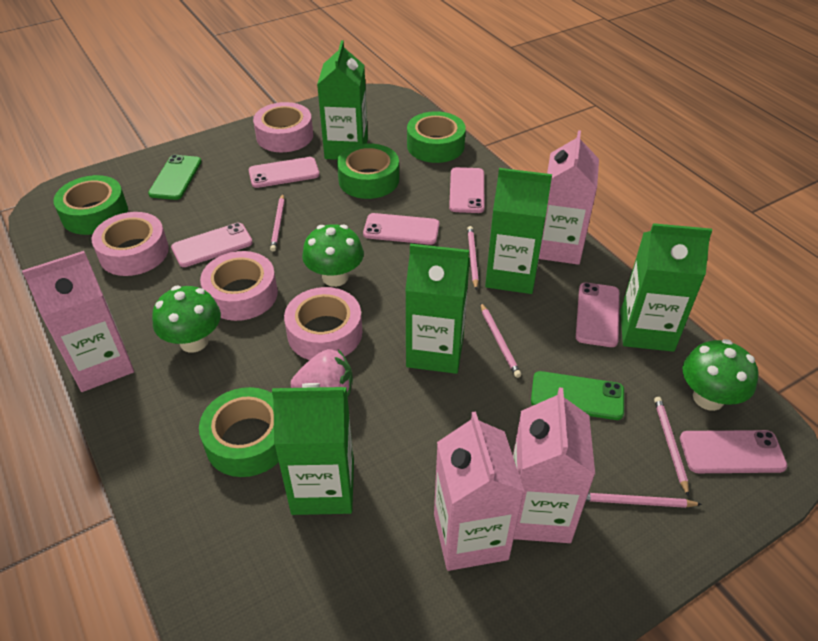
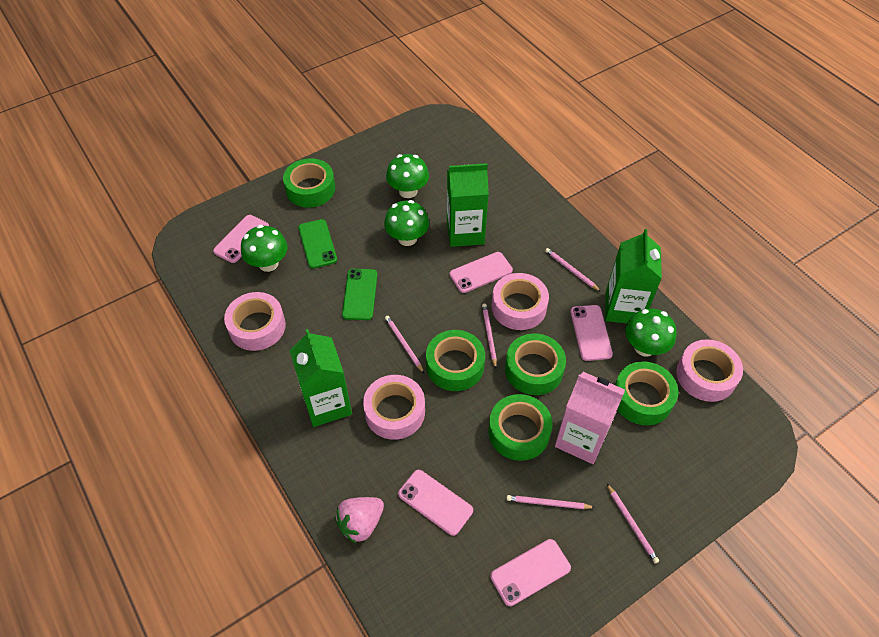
green carton: [272,383,354,515] [317,40,368,160] [405,244,470,374] [485,168,552,294] [621,223,712,352] = 5 -> [289,329,352,427] [447,163,489,247] [605,229,662,323] = 3
green mushroom: [152,286,221,353] [302,224,364,287] [683,339,758,411] = 3 -> [241,225,288,272] [384,200,429,246] [386,154,429,198] [625,309,676,356] = 4
green tape: [53,175,128,235] [199,387,279,477] [337,143,399,199] [407,111,466,163] = 4 -> [283,158,335,208] [426,330,485,391] [488,394,553,461] [505,333,566,395] [615,361,678,425] = 5
pink carton: [22,251,134,392] [434,411,524,571] [513,388,595,543] [539,130,599,265] = 4 -> [555,372,625,464] = 1
pink phone: [171,223,253,267] [249,157,319,188] [363,213,439,245] [449,167,485,213] [576,283,619,347] [680,430,787,473] = 6 -> [213,215,269,263] [398,470,473,536] [449,252,513,293] [490,539,571,606] [570,305,613,361] = 5

